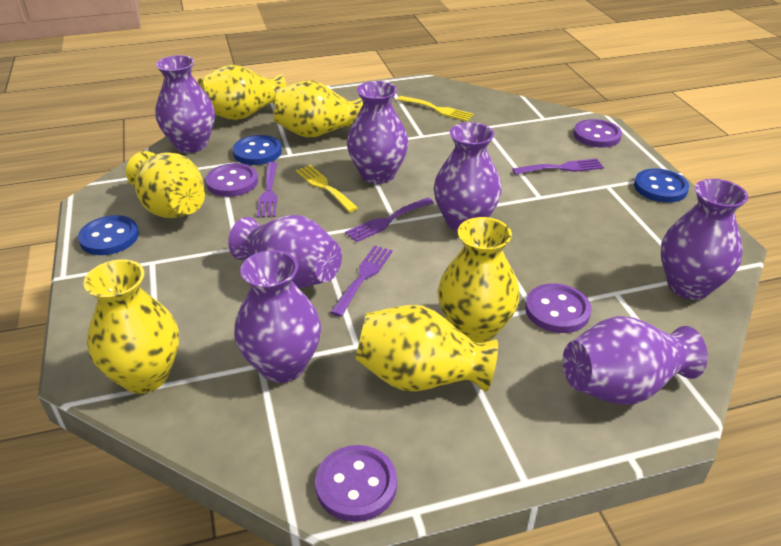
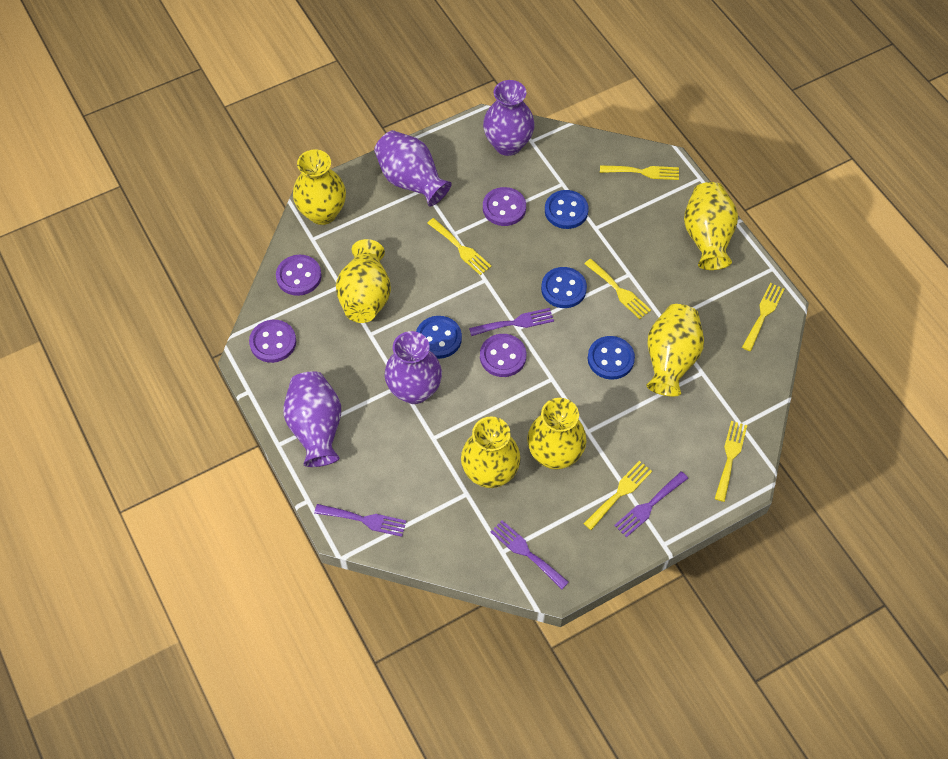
blue button: [78,215,139,255] [233,135,282,165] [634,168,689,203] = 3 -> [416,316,462,359] [541,267,587,308] [545,190,589,229] [588,336,635,380] = 4
purple vase: [155,55,215,153] [228,215,342,288] [234,250,321,383] [347,81,408,184] [434,122,502,232] [563,316,708,405] [661,179,748,300] = 7 -> [283,371,341,467] [374,130,452,207] [385,331,442,404] [483,80,535,156] = 4
yellow fork: [296,165,358,212] [397,96,474,121] = 2 -> [427,218,492,275] [583,461,652,530] [584,259,651,319] [600,165,679,180] [715,421,747,502] [742,283,785,351] = 6

